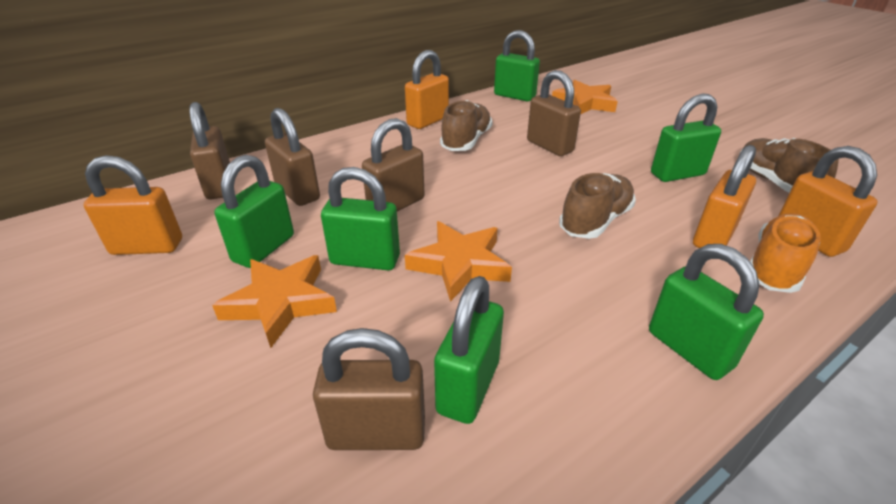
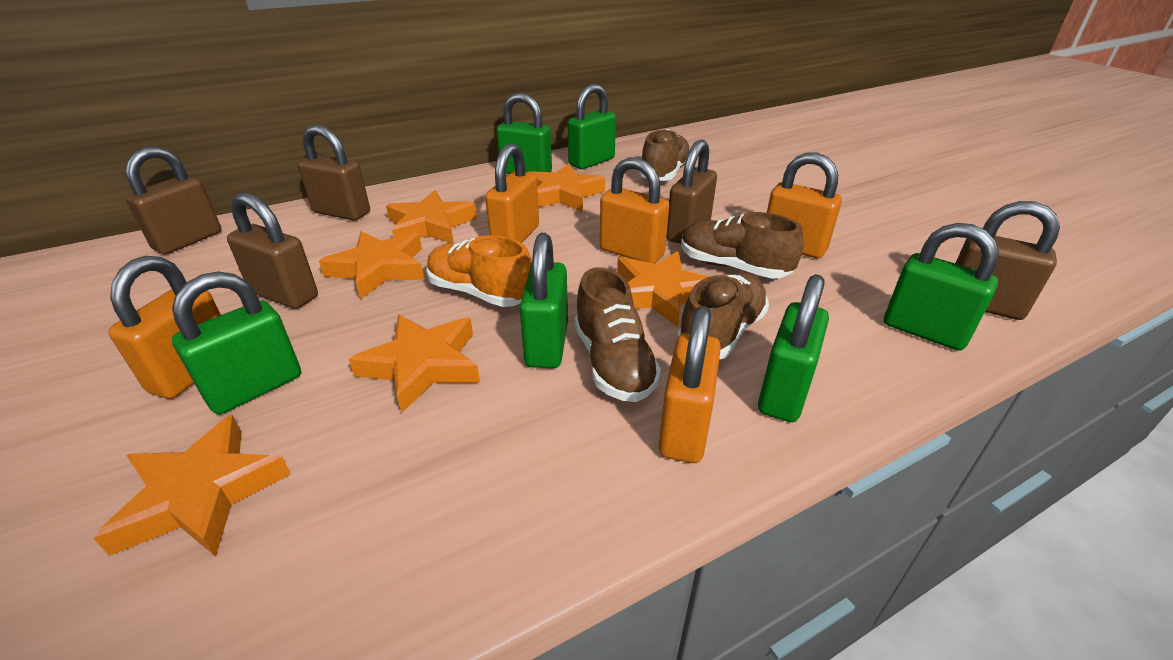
brown shoe: [440,100,493,151] [559,173,636,239] [739,138,839,193] = 3 -> [575,267,661,402] [639,129,690,181] [677,273,769,359] [681,212,803,279] = 4
orange padlock: [83,155,182,255] [405,50,449,129] [693,145,756,248] [778,146,878,257] = 4 -> [108,256,221,399] [485,143,539,243] [600,157,669,264] [658,306,721,463] [767,153,842,258] = 5
orange star: [212,255,337,348] [405,221,512,302] [552,80,618,114] = 3 -> [93,415,291,557] [319,231,424,299] [349,315,480,413] [386,190,477,243] [527,164,605,212] [617,251,708,327] = 6

